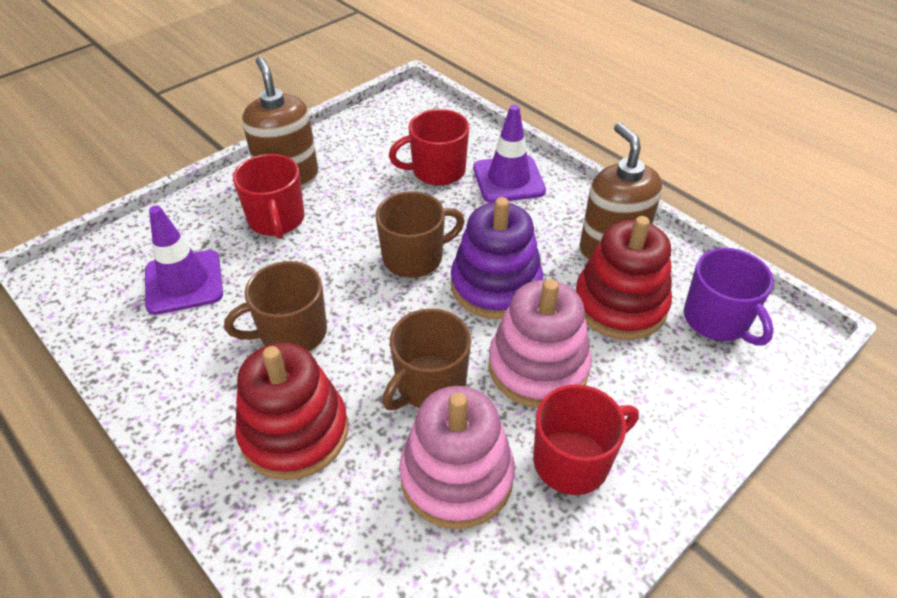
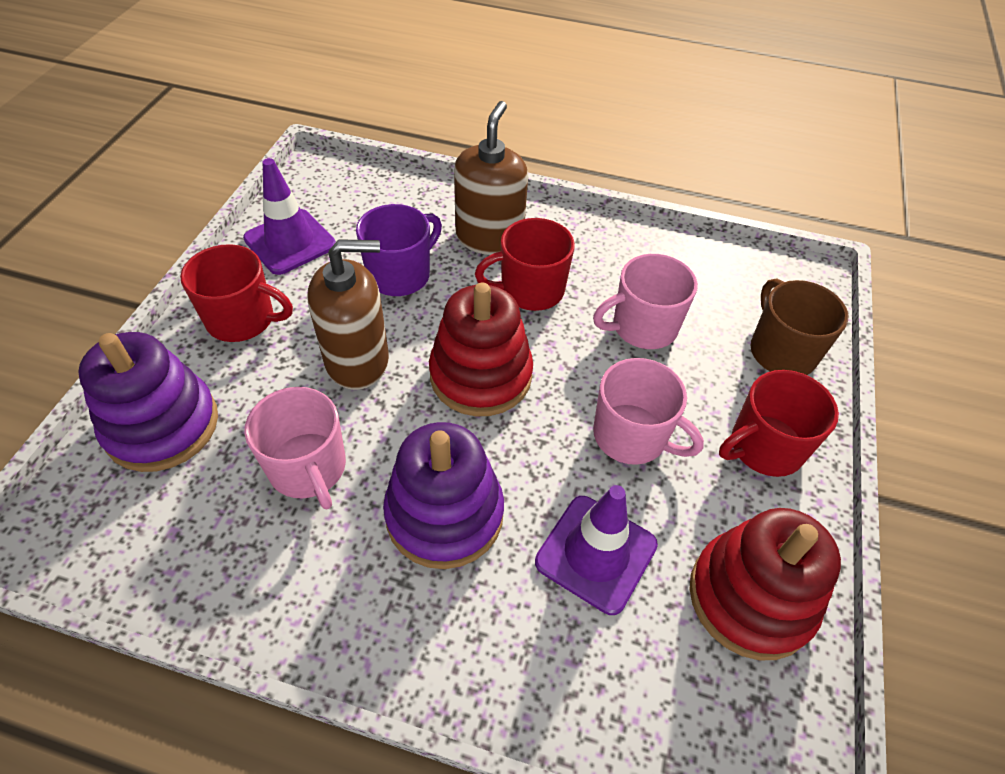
brown mug: [224,261,327,352] [376,191,465,278] [382,309,471,410] = 3 -> [750,279,848,375] = 1
pink mug: none = 0 -> [244,387,346,509] [593,254,698,349] [593,358,704,465] = 3
pink stacking toy: [399,386,515,529] [488,279,592,408] = 2 -> none = 0
purple stacking toy: [451,197,543,319] = 1 -> [78,332,218,472] [383,422,504,569] = 2

